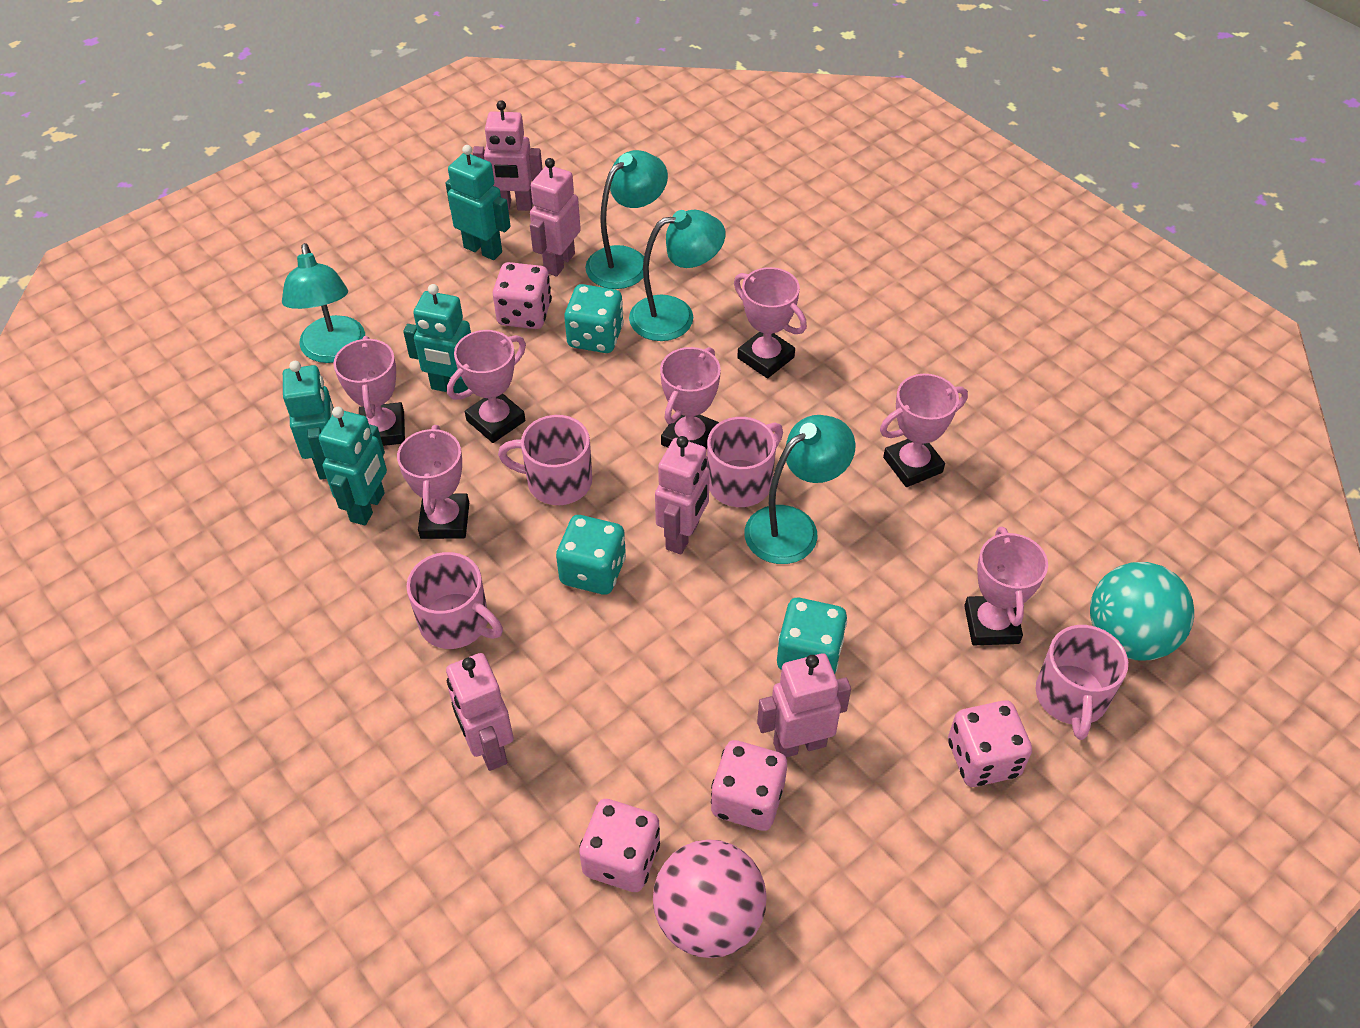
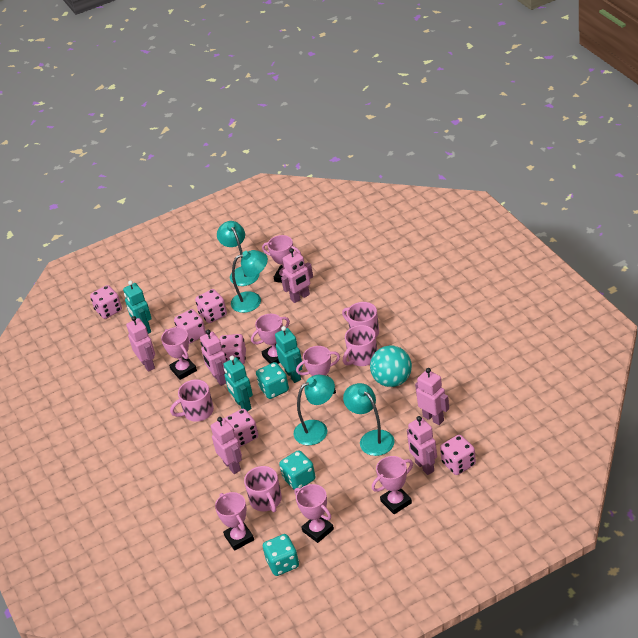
pink ball: [653,839,767,958] = 1 -> none = 0
pink dice: [493,262,552,329] [579,799,660,892] [711,740,787,831] [948,700,1032,787] = 4 -> [90,285,122,319] [174,309,206,344] [195,289,227,323] [219,334,246,364] [225,409,258,447] [440,435,476,475] = 6
pink robot: [446,653,514,771] [473,100,543,211] [530,158,581,276] [655,436,710,555] [757,653,851,757] = 5 -> [126,316,155,372] [200,330,227,386] [211,417,242,474] [281,248,313,303] [407,416,437,475] [415,368,449,425] = 6
turquoise robot: [283,361,334,480] [319,407,387,525] [403,284,471,393] [445,145,510,260] = 4 -> [123,280,152,334] [223,356,253,411] [275,326,303,383] = 3

